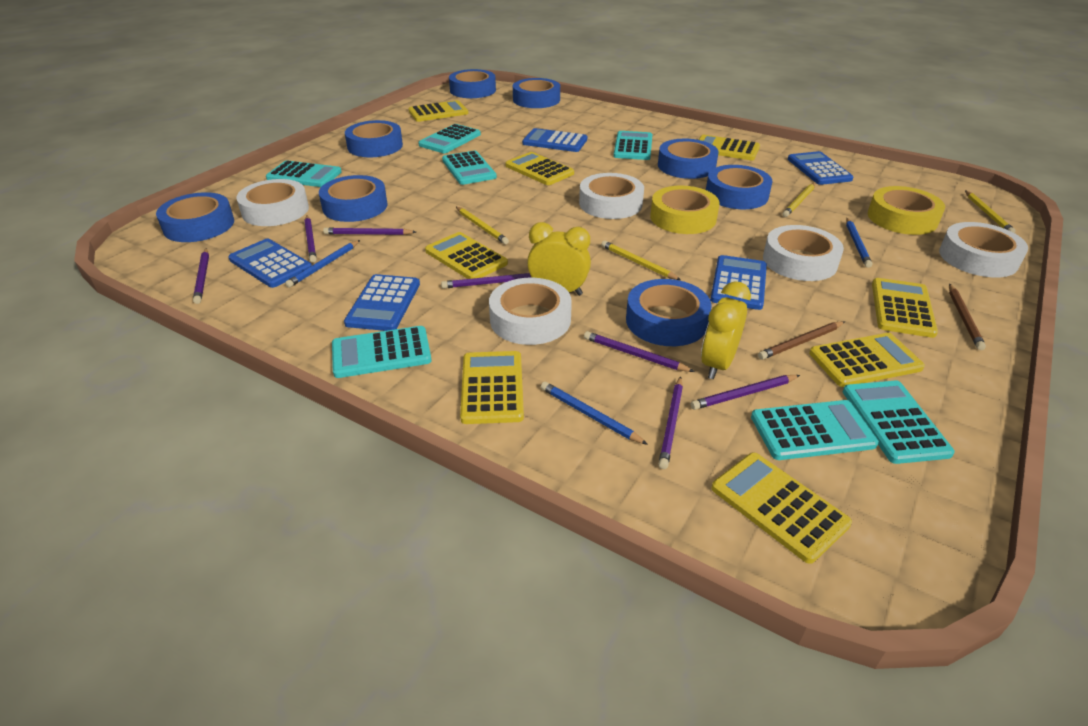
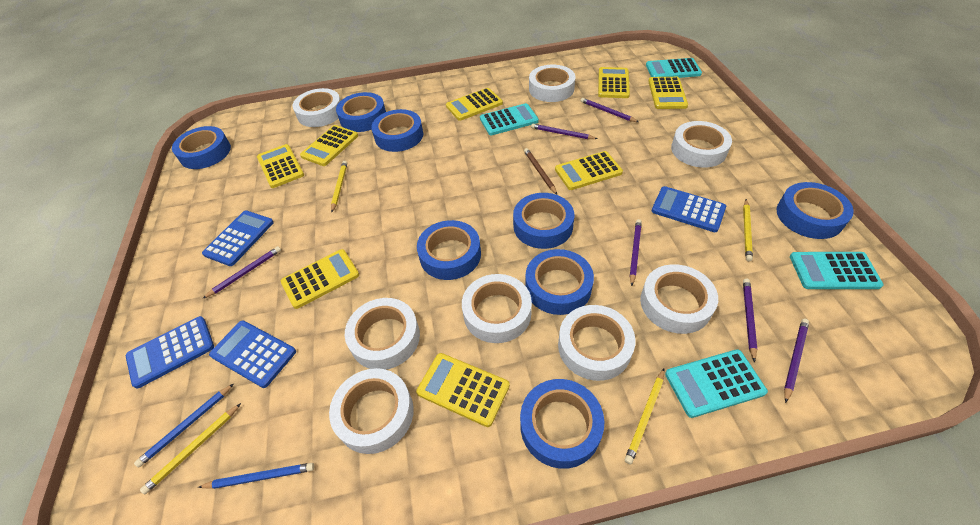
blue calculator: [228,239,312,288] [344,274,420,331] [522,128,587,152] [710,255,767,310] [788,151,854,185] = 5 -> [126,316,214,389] [202,211,274,266] [209,320,296,388] [652,186,726,232] = 4
blue pencil: [285,240,360,288] [541,382,648,445] [846,218,872,268] = 3 -> [134,384,234,468] [198,463,314,489] = 2
brown pencil: [758,321,845,360] [949,284,986,350] = 2 -> [524,148,557,194] = 1
purple pencil: [193,248,209,304] [305,216,317,262] [323,227,416,235] [441,273,532,289] [584,331,695,372] [658,376,683,469] [691,375,800,410] = 7 -> [202,246,281,299] [531,124,598,139] [580,98,639,122] [630,219,642,286] [743,279,758,362] [784,319,809,403] = 6
turquoise calculator: [266,160,342,187] [332,326,432,378] [418,124,481,153] [442,150,497,185] [613,131,652,160] [751,400,879,460] [843,381,955,464] = 7 -> [480,103,539,135] [646,58,702,78] [665,349,768,418] [790,252,884,289] = 4
white tape: [236,179,309,226] [489,278,572,345] [579,173,644,219] [763,225,844,281] [939,222,1028,278] = 5 -> [292,88,341,127] [329,368,414,454] [345,298,420,370] [462,274,532,343] [529,65,575,102] [558,305,636,381] [640,264,718,334] [671,121,732,168] = 8
yellow clock: [527,222,591,296] [701,282,751,379] = 2 -> none = 0
yellow tape: [650,186,719,234] [868,186,945,235] = 2 -> none = 0

